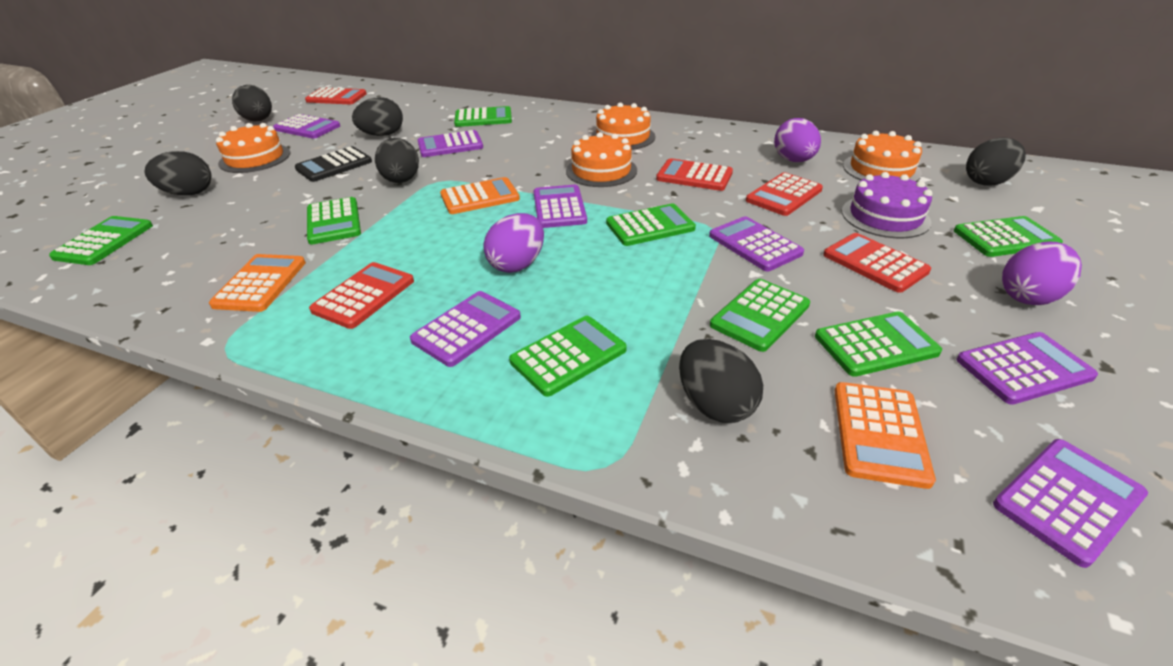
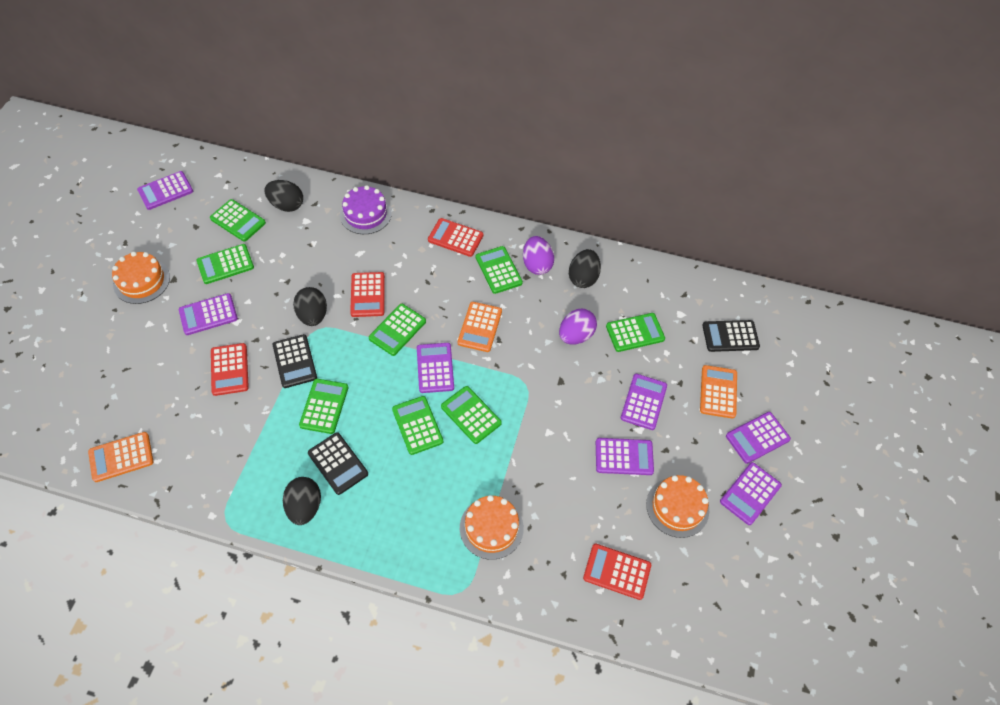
black calculator: [295,146,372,182] = 1 -> [273,334,317,388] [308,432,368,495] [702,320,760,352] = 3
black egg: [144,151,211,196] [232,85,272,122] [352,97,403,136] [375,138,419,183] [679,339,763,423] [966,137,1026,186] = 6 -> [265,180,303,212] [283,477,321,525] [293,287,327,326] [569,249,601,288] = 4
orange cake: [216,123,291,173] [566,132,637,187] [591,102,655,150] [843,131,922,182] = 4 -> [112,252,170,304] [460,495,524,560] [646,475,709,538] = 3
purple egg: [483,213,544,273] [774,118,821,162] [1002,242,1082,305] = 3 -> [523,236,554,275] [559,309,597,345] = 2
red calculator: [305,87,367,104] [309,262,414,329] [656,158,733,191] [746,172,823,216] [823,233,931,293] = 5 -> [211,343,249,396] [350,272,385,317] [428,218,483,257] [583,544,651,600] = 4

